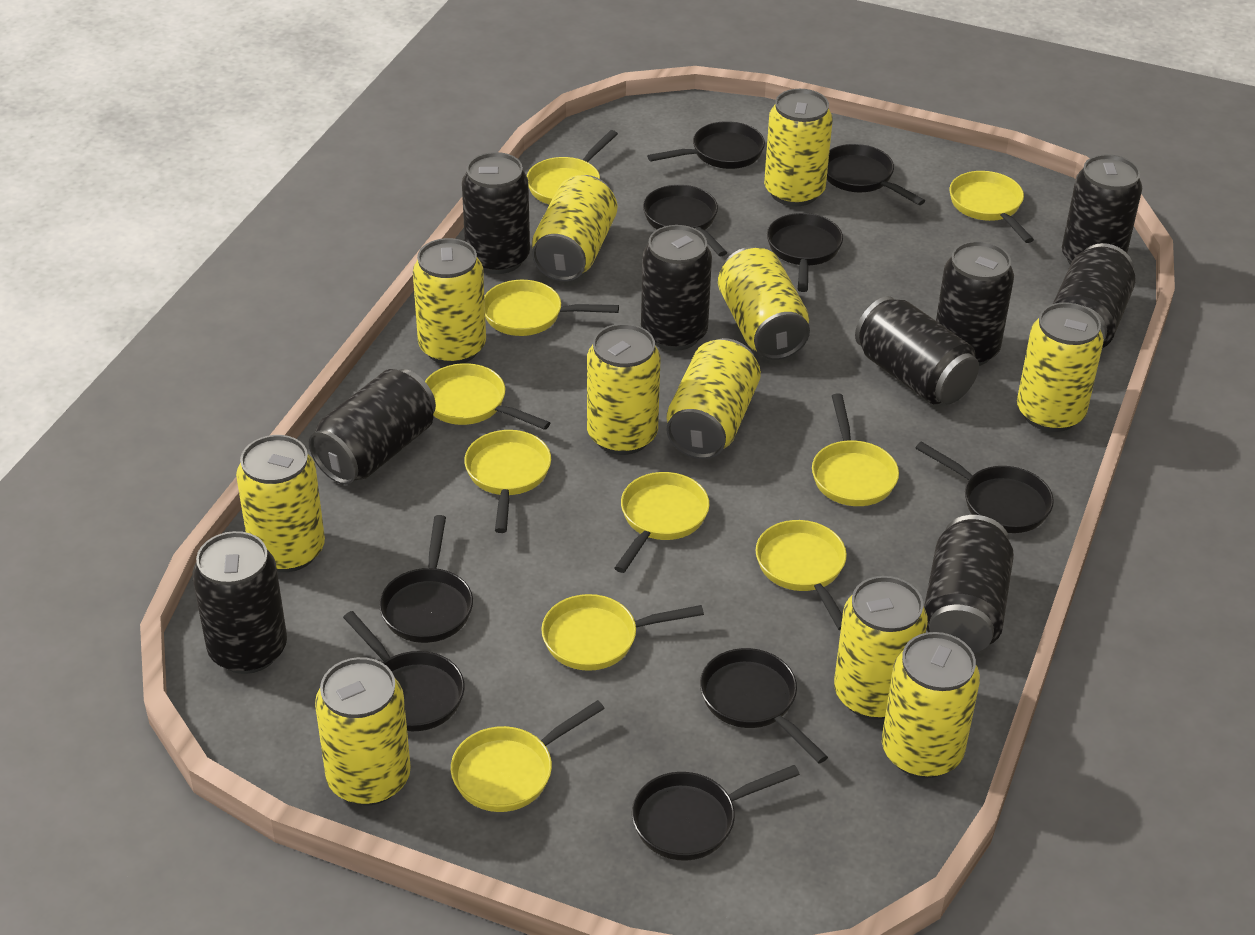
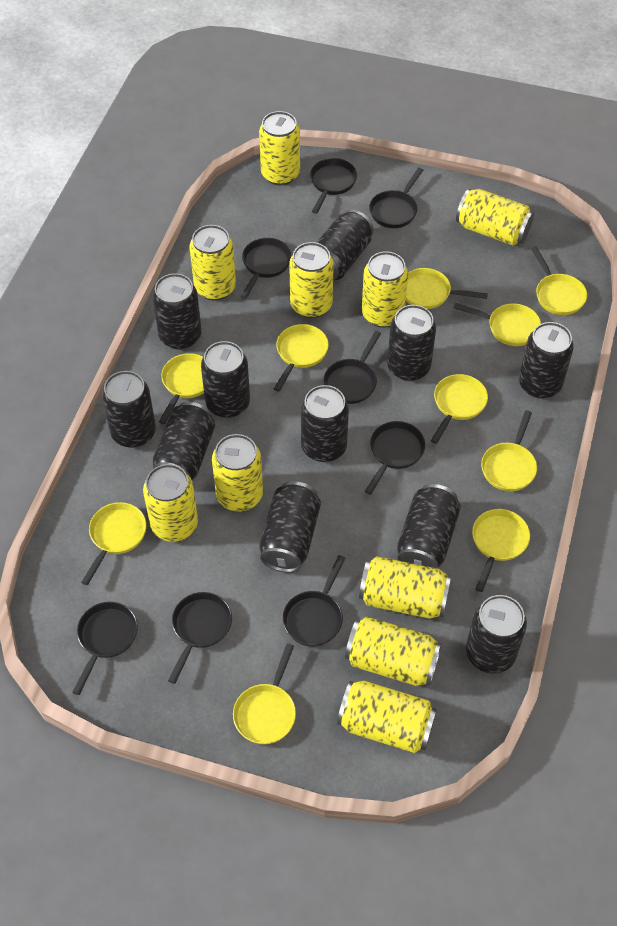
black can: [192,531,287,674] [309,369,436,485] [462,152,530,274] [641,225,712,351] [855,296,979,404] [924,515,1014,653] [936,241,1014,366] [1053,243,1136,348] [1062,154,1142,265] = 9 -> [102,371,156,448] [152,273,202,350] [152,402,215,480] [201,341,250,418] [259,481,321,572] [301,385,349,462] [316,210,374,280] [387,305,436,381] [397,484,461,569] [466,595,527,674] [519,322,574,399] = 11
black pan: [343,611,465,731] [379,515,473,643] [632,765,800,861] [643,185,727,256] [647,121,765,169] [700,648,828,764] [767,213,843,292] [827,144,925,205] [916,441,1054,533] = 9 -> [72,602,138,695] [168,592,232,684] [241,238,292,299] [283,555,345,647] [310,158,357,214] [324,331,381,404] [365,421,425,495] [369,168,423,228] = 8
yellow can: [236,435,325,572] [315,657,411,806] [413,238,486,365] [532,175,617,281] [587,324,660,455] [667,338,761,459] [718,247,810,360] [764,89,833,206] [834,576,928,720] [882,632,980,778] [1017,302,1104,432] = 11 -> [143,464,198,542] [189,225,236,301] [212,434,263,511] [259,111,300,185] [289,242,334,318] [337,681,437,753] [345,617,442,686] [359,556,451,619] [362,251,408,328] [456,189,534,246] = 10

